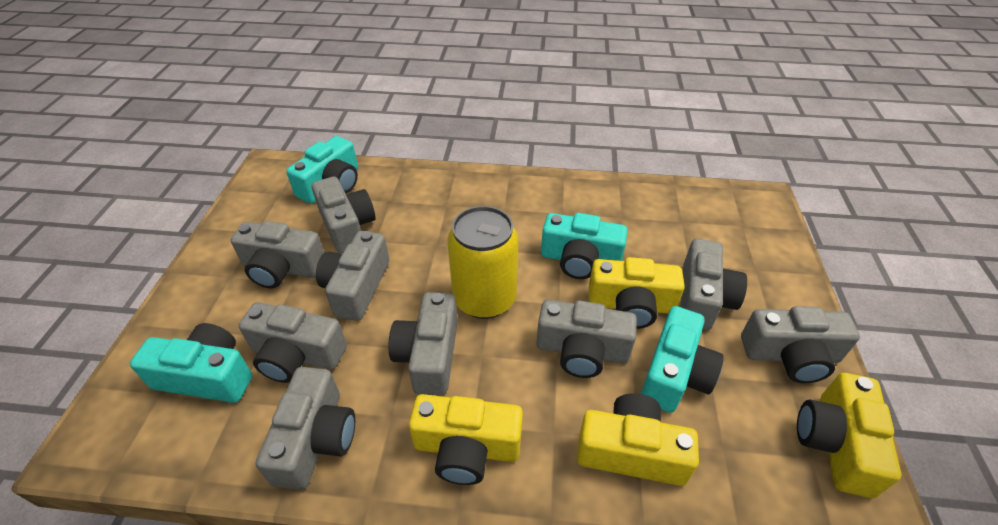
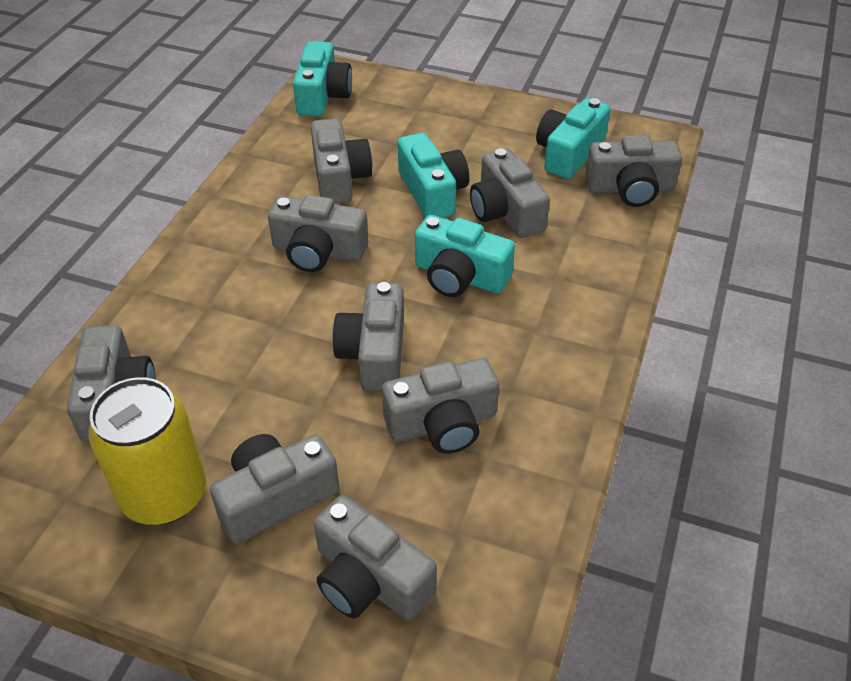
yellow camera: [409,394,523,485] [577,393,699,486] [589,257,685,329] [797,373,901,498] = 4 -> none = 0

